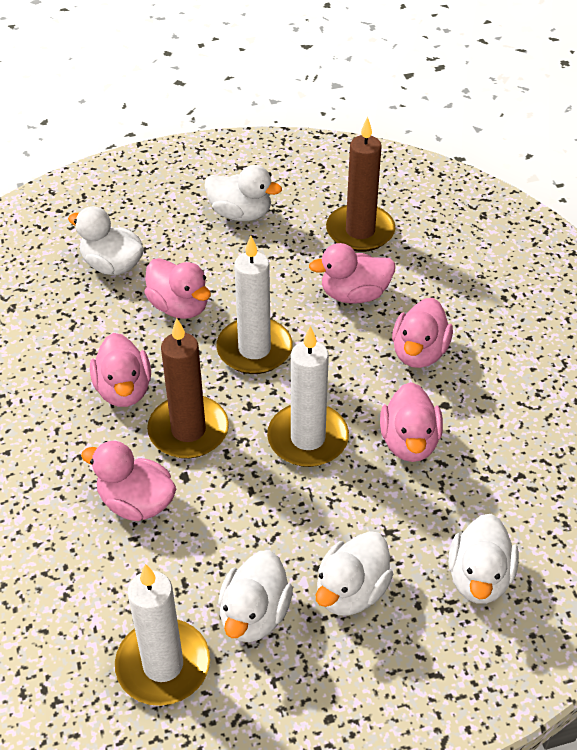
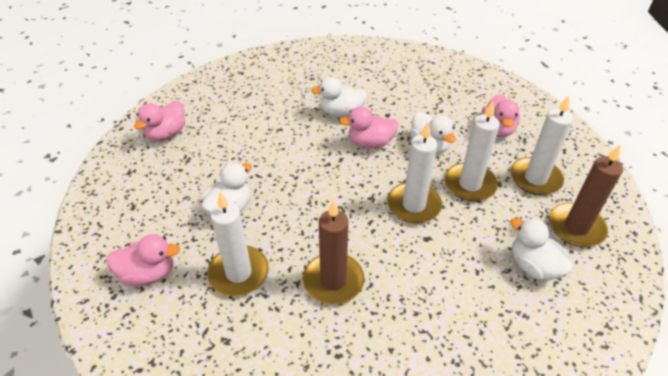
pink duck: [81,441,176,521] [90,333,151,407] [144,258,211,319] [309,243,395,304] [380,382,443,462] [392,298,453,368] = 6 -> [106,234,180,286] [134,101,185,141] [339,106,399,148] [481,94,520,137] = 4
white candle: [115,564,210,706] [216,236,293,374] [267,326,349,467] = 3 -> [207,192,269,296] [387,122,442,223] [445,101,500,202] [510,95,573,195] = 4
white duck: [68,206,144,275] [204,165,282,221] [218,550,293,642] [316,531,393,615] [448,514,519,604] = 5 -> [201,162,252,214] [311,77,367,117] [409,111,456,154] [511,218,573,280] = 4

